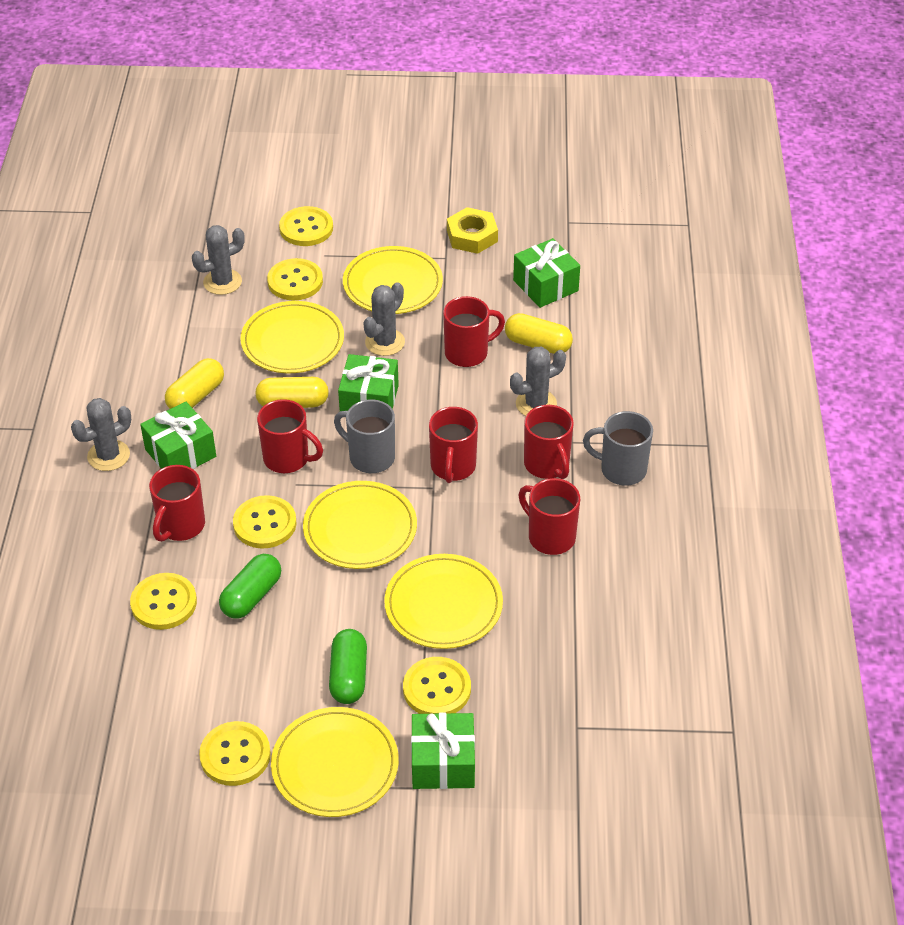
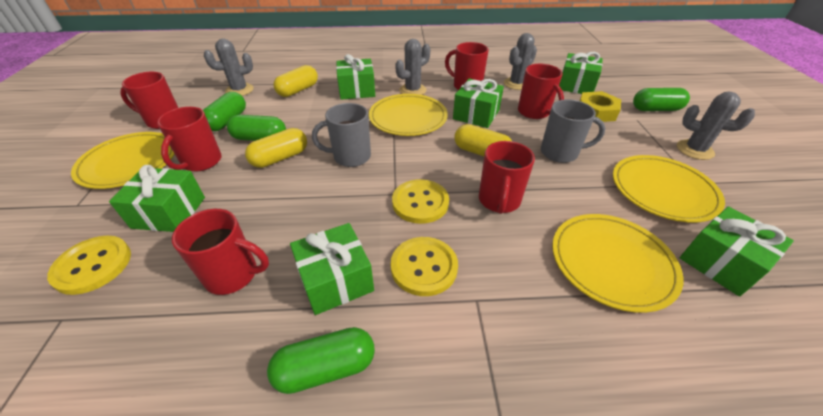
green capsule: [219,554,281,619] [329,629,367,704] = 2 -> [203,92,246,131] [227,115,286,141] [267,327,375,394] [633,88,690,111] = 4
green gift: [140,402,216,469] [338,354,399,411] [411,713,475,789] [513,238,580,308] = 4 -> [109,165,205,232] [290,223,374,315] [336,54,375,100] [453,78,504,128] [559,52,603,94] [680,206,794,296] = 6
yellow button: [130,573,197,630] [199,721,271,786] [233,495,297,549] [267,258,323,301] [279,206,333,246] [403,657,471,714] = 6 -> [47,236,131,295] [391,237,458,296] [392,179,449,224] = 3
yellow plate: [240,301,344,373] [271,707,399,817] [303,481,417,569] [343,246,443,314] [384,554,503,649] = 5 -> [71,132,175,189] [369,94,448,136] [552,214,683,313] [613,155,725,223] = 4

